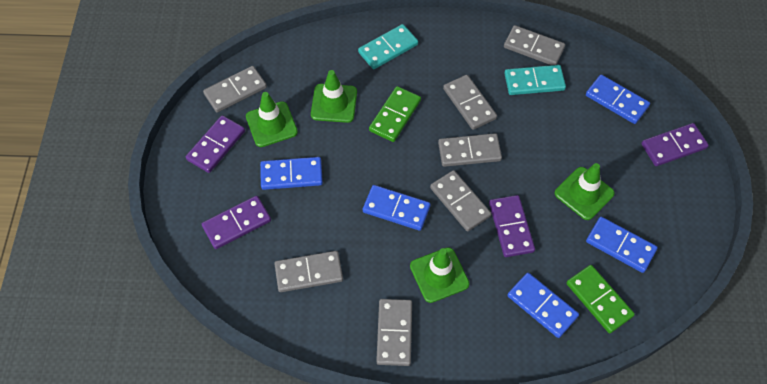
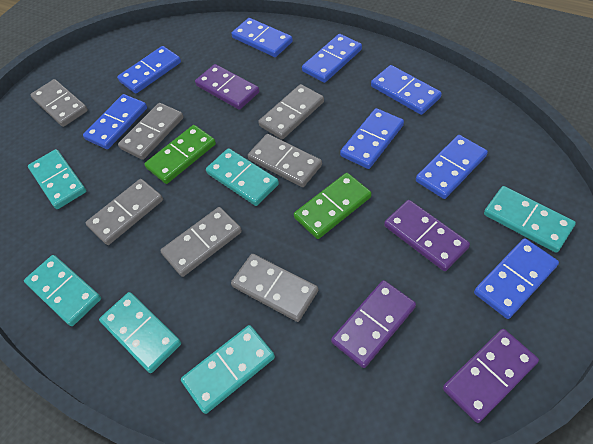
blue domino: [260,157,323,190] [363,185,431,231] [507,273,579,338] [586,75,650,124] [586,217,658,273] = 5 -> [83,94,147,149] [117,46,181,94] [231,18,293,57] [302,34,362,83] [340,108,404,169] [371,65,442,115] [416,135,488,199] [474,238,559,319] = 8
green traffic cone: [246,92,298,147] [311,70,357,123] [410,247,469,303] [555,163,615,220] = 4 -> none = 0
turquoise domino: [358,24,418,69] [504,65,566,95] = 2 -> [24,255,101,326] [28,149,86,209] [99,292,181,373] [181,325,275,414] [206,148,279,206] [484,186,576,253] = 6

